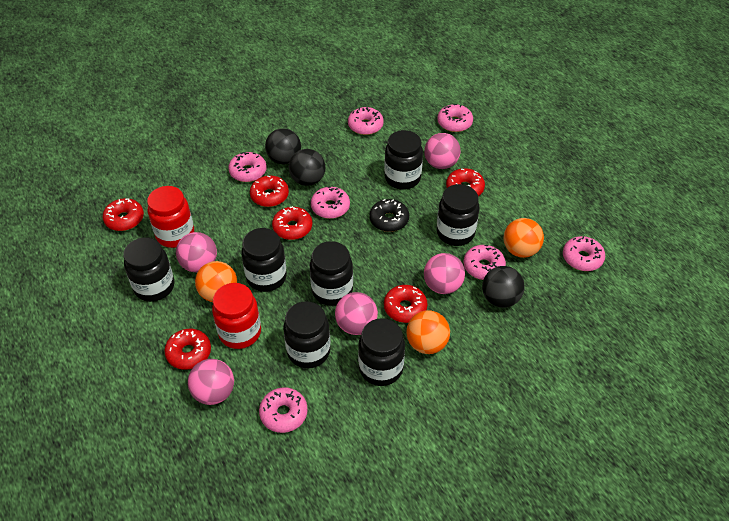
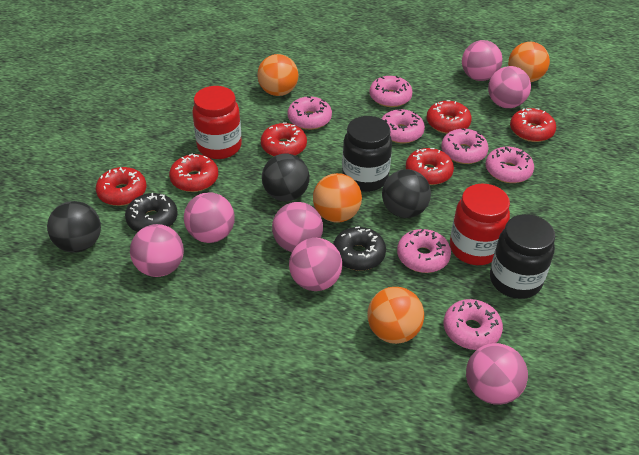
black donut: [369,199,409,232] = 1 -> [125,193,178,232] [333,226,386,271] = 2
black jar: [123,237,174,302] [241,228,287,292] [283,301,331,368] [310,241,353,306] [358,318,405,386] [384,130,423,189] [437,184,479,246] = 7 -> [342,116,392,192] [490,214,555,299] = 2
orange ball: [195,261,237,302] [406,310,450,354] [503,218,544,258] = 3 -> [257,54,299,96] [313,173,362,223] [367,287,424,344] [508,42,550,82] = 4
pink ball: [176,232,217,272] [188,359,234,405] [335,292,378,335] [424,133,461,169] [424,253,465,294] = 5 -> [130,224,184,277] [184,192,235,243] [272,202,323,252] [289,238,342,291] [462,40,502,81] [466,343,528,405] [488,66,531,108] = 7

